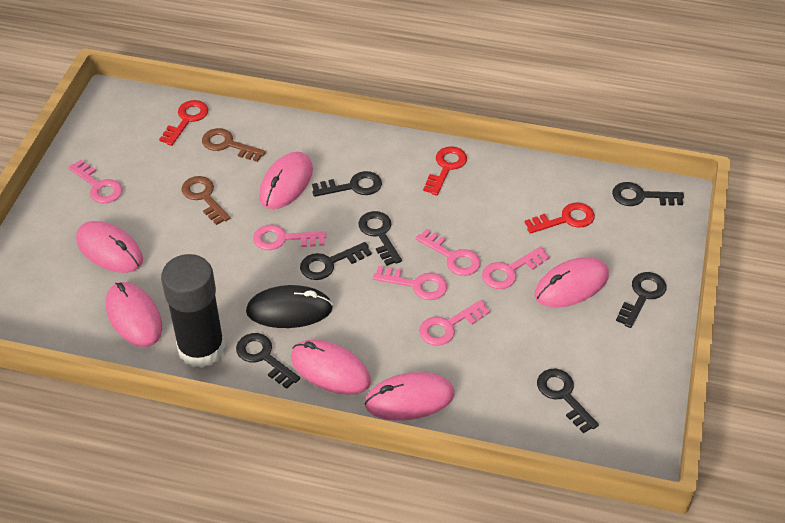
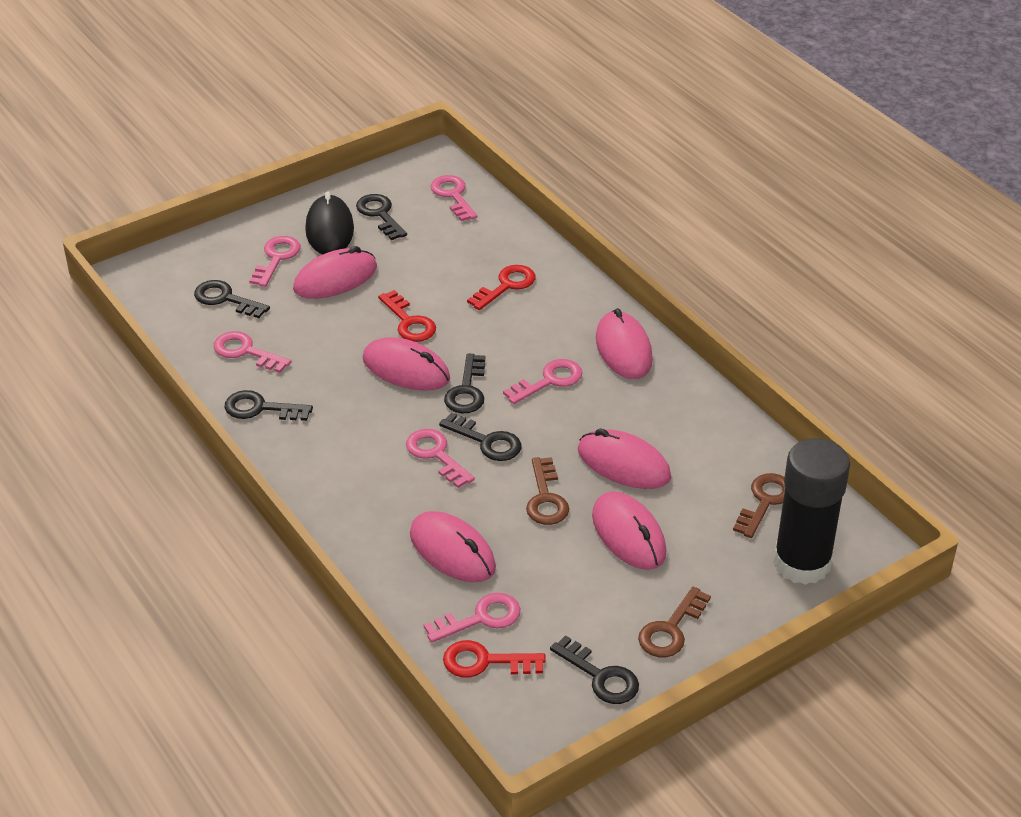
black key: [236,333,300,389] [300,242,372,280] [312,171,382,197] [358,211,402,266] [537,369,599,433] [612,182,684,206] [616,272,666,328] = 7 -> [194,280,270,318] [225,390,313,421] [356,194,407,240] [439,413,521,461] [444,353,485,414] [550,635,639,704] = 6
brown key: [181,176,230,225] [202,128,266,162] = 2 -> [526,457,569,525] [638,586,711,657] [733,473,785,538] = 3

